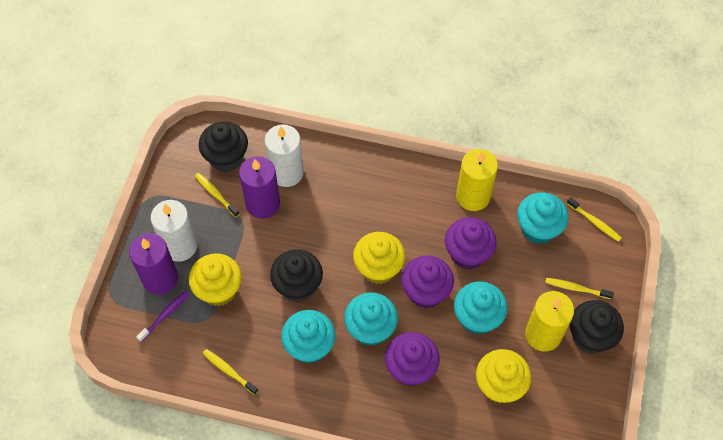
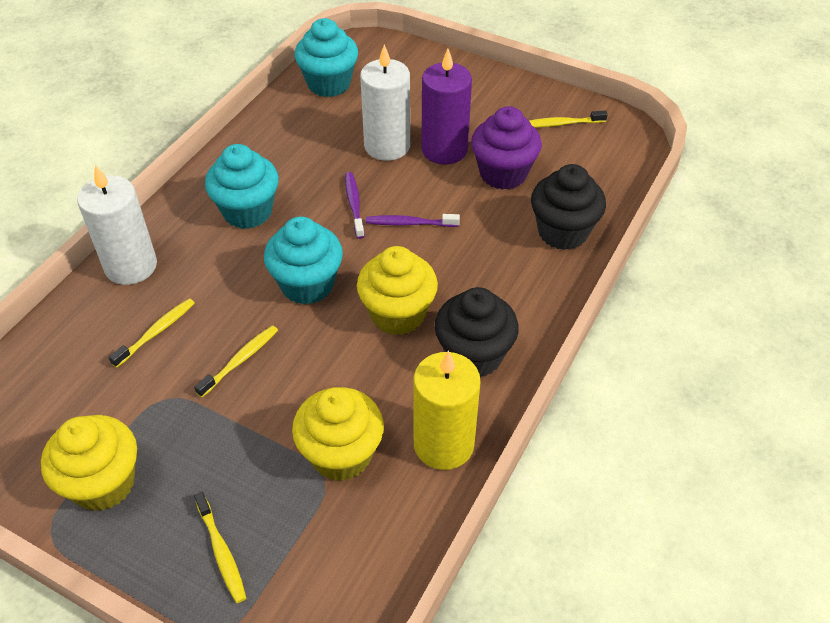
black cupcake: [199,122,248,172] [270,249,323,302] [569,300,624,354] = 3 -> [435,287,519,377] [531,164,606,250] = 2
purple candle: [129,233,178,295] [239,156,280,219] = 2 -> [421,49,472,165] = 1
purple cupcake: [385,332,440,386] [401,255,454,308] [445,217,497,270] = 3 -> [471,106,542,190] = 1
purple toothbrush: [136,290,189,342] = 1 -> [345,172,365,239] [366,214,460,227] = 2
turquoise cupcake: [281,310,336,363] [344,292,398,346] [454,281,507,335] [517,192,569,244] = 4 -> [205,144,279,229] [264,217,343,305] [295,18,358,97] = 3
yellow candle: [456,149,498,211] [525,291,574,352] = 2 -> [413,351,480,470] = 1

